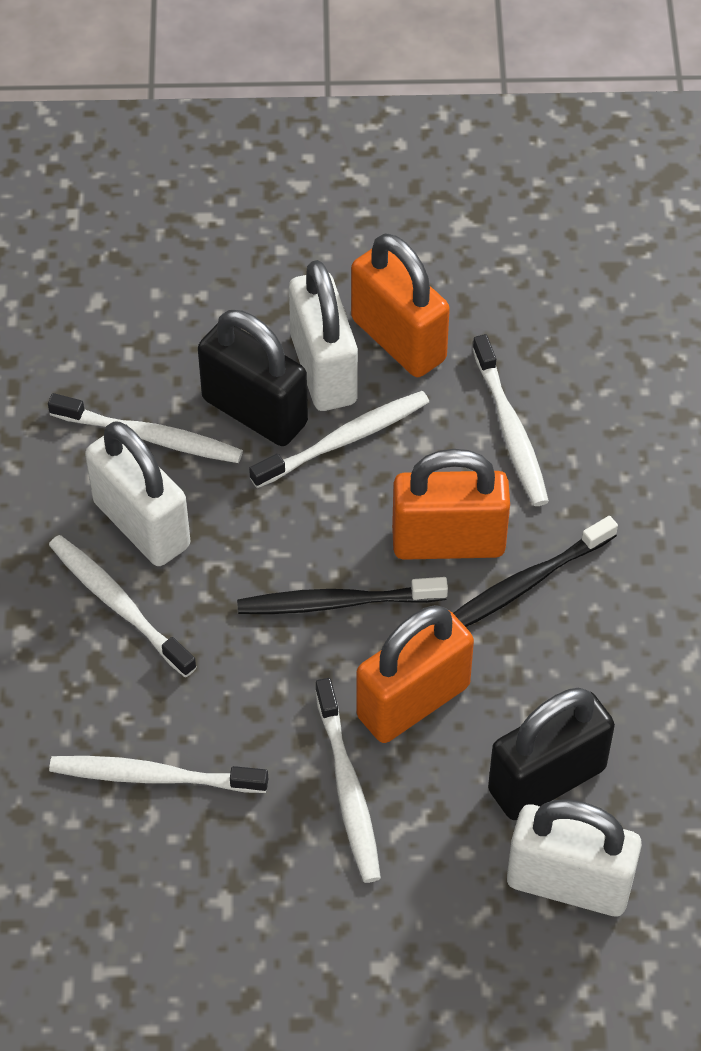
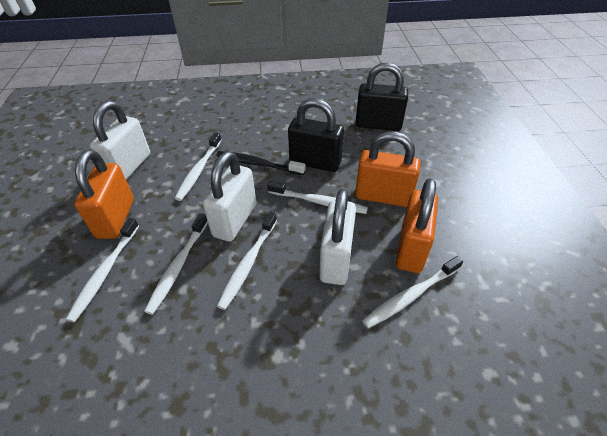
black toothbrush: [237,577,448,614] [453,516,618,627] = 2 -> [216,151,305,175] = 1

